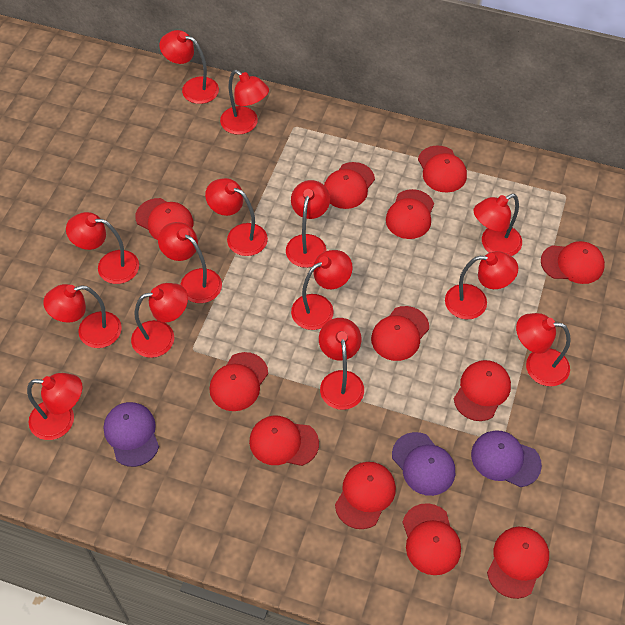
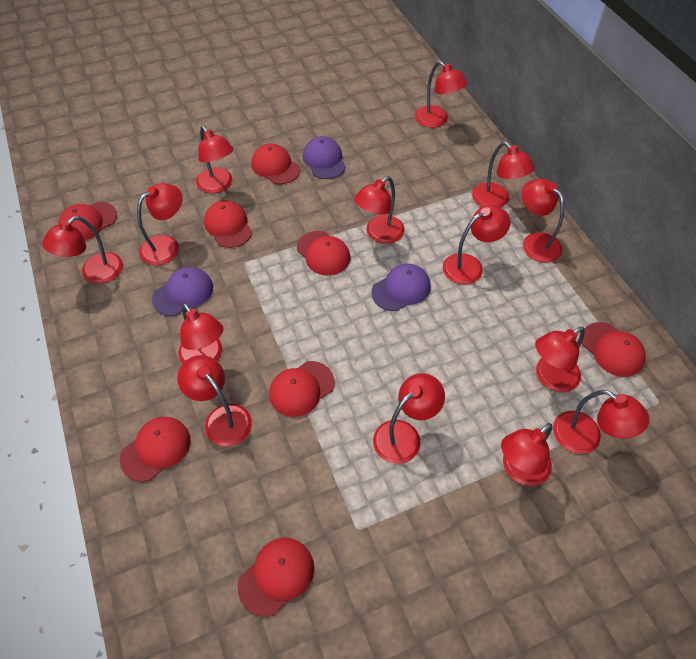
red cap: [135,198,193,240] [210,352,268,411] [249,415,319,466] [324,162,375,209] [335,462,396,529] [371,306,429,361] [386,189,434,239] [402,503,461,575] [418,145,467,193] [454,360,511,421] [487,526,549,599] [541,241,605,284] = 12 -> [58,202,117,241] [120,417,191,482] [204,200,252,248] [238,538,314,617] [251,143,300,184] [269,361,335,417] [297,231,350,275] [582,322,646,377] = 8

